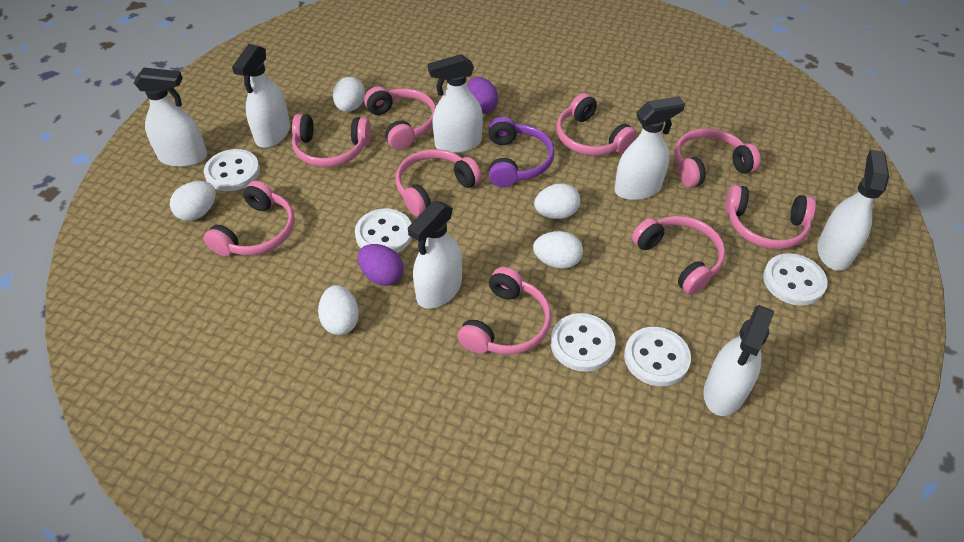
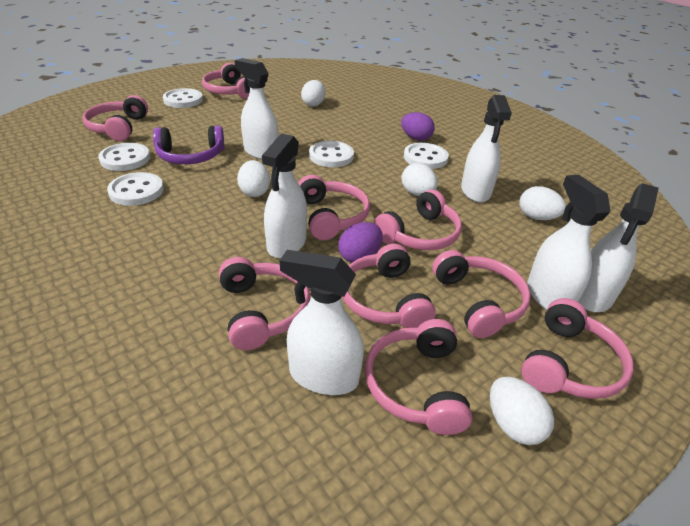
white spray bottle: [134,68,207,167] [232,44,290,148] [408,201,462,309] [428,54,483,153] [614,97,685,200] [703,305,774,416] [817,150,889,271] = 7 -> [235,58,278,160] [262,133,307,258] [280,250,364,395] [461,95,512,203] [527,175,610,310] [579,183,659,312] = 6

